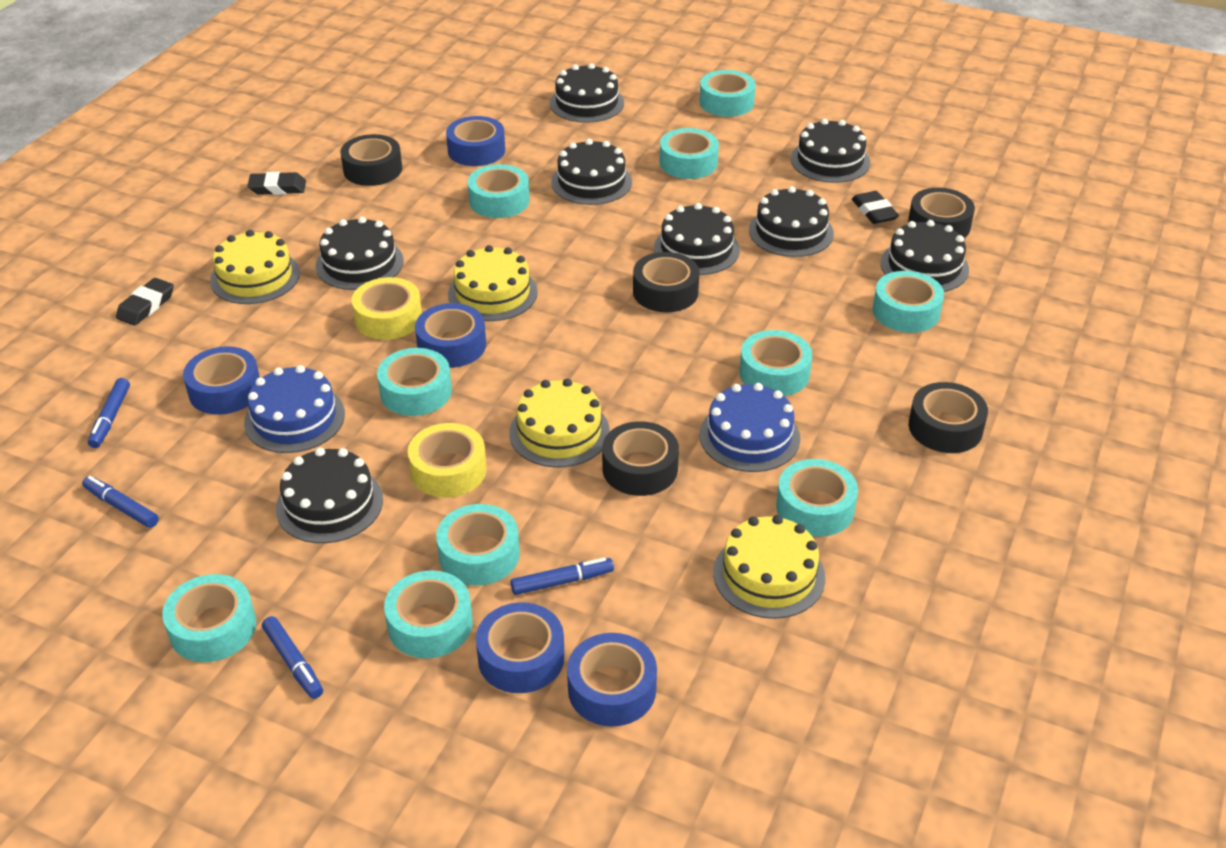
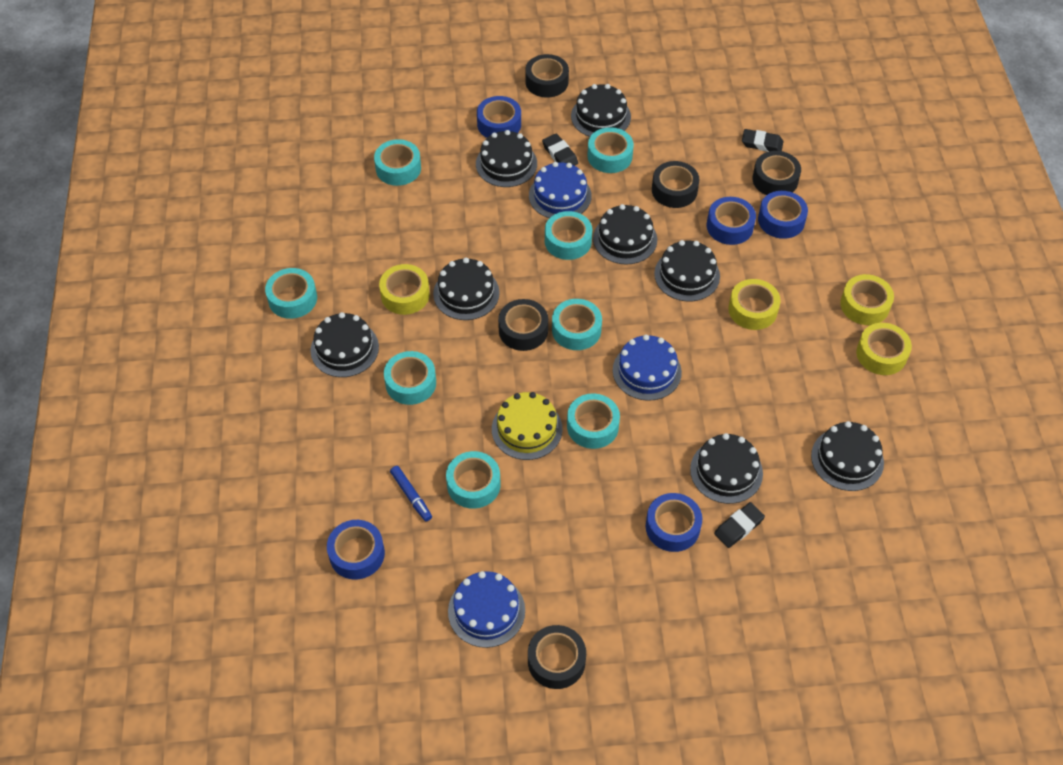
blue cake: [244,365,345,453] [699,383,800,472] = 2 -> [448,571,525,648] [529,162,591,218] [613,335,682,401] = 3
blue marker: [82,476,159,528] [88,378,130,448] [262,616,323,699] [511,557,614,595] = 4 -> [390,466,432,521] = 1
turquoise tape: [162,574,256,662] [377,348,452,416] [384,570,473,658] [436,504,520,586] [468,164,530,218] [659,128,719,179] [699,70,756,117] [739,330,812,396] [776,459,858,537] [873,271,944,333] = 10 -> [265,268,317,319] [374,139,421,186] [384,351,436,405] [446,451,500,509] [545,211,592,260] [552,299,602,350] [567,394,620,449] [587,127,634,173] = 8
yellow cake: [210,230,300,304] [448,245,538,321] [509,379,610,468] [713,515,825,619] = 4 -> [492,392,562,460] = 1
yellow tape: [352,277,422,340] [408,423,487,497] = 2 -> [379,264,430,315] [728,279,781,330] [840,274,894,325] [856,323,912,375] = 4

